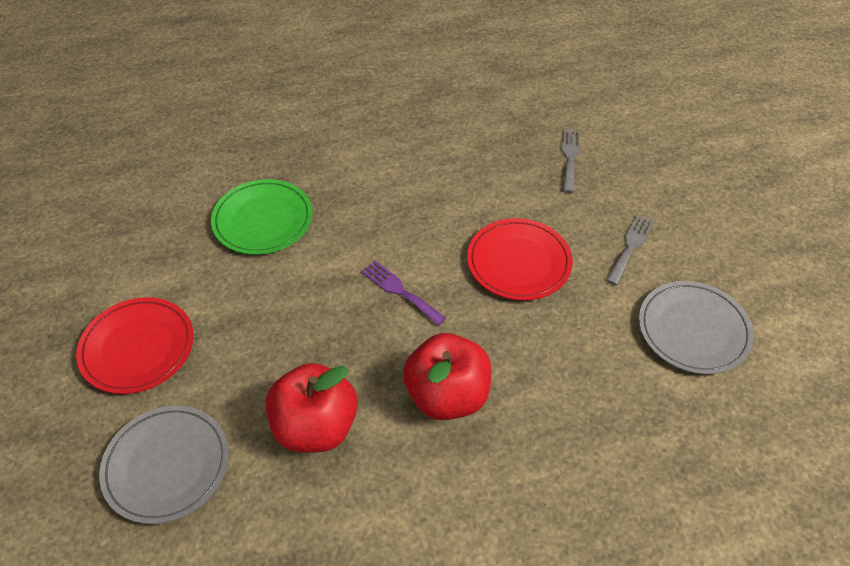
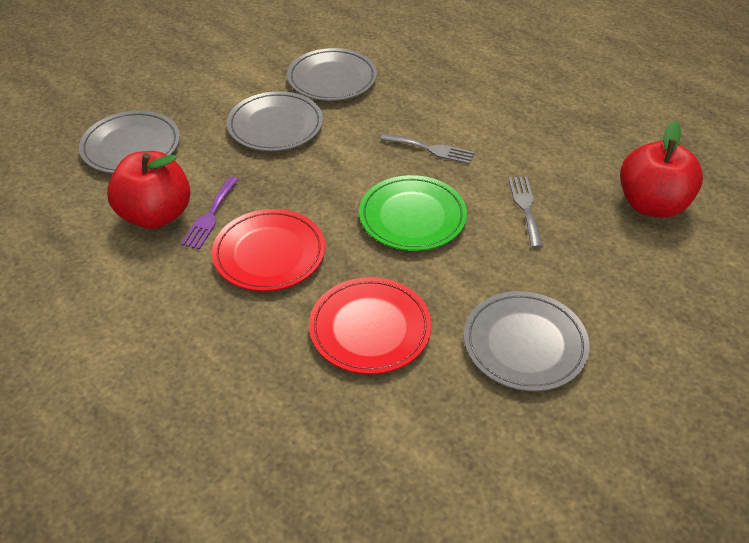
grey plate: [99,406,229,524] [639,281,754,374] = 2 -> [79,111,180,174] [227,91,323,151] [287,48,377,101] [464,291,590,391] = 4

